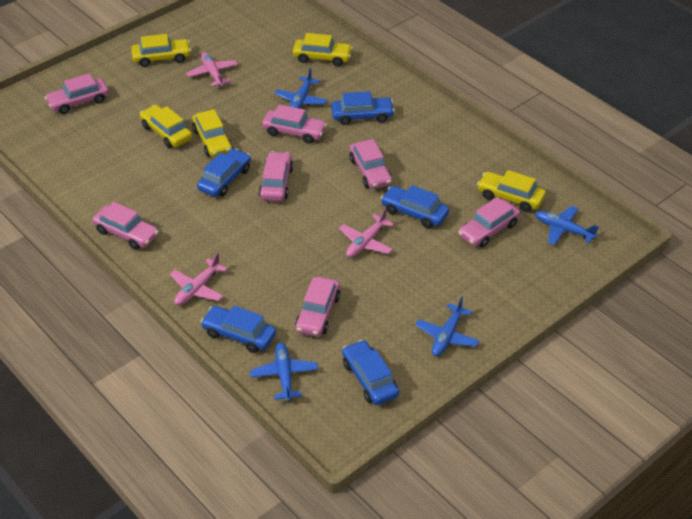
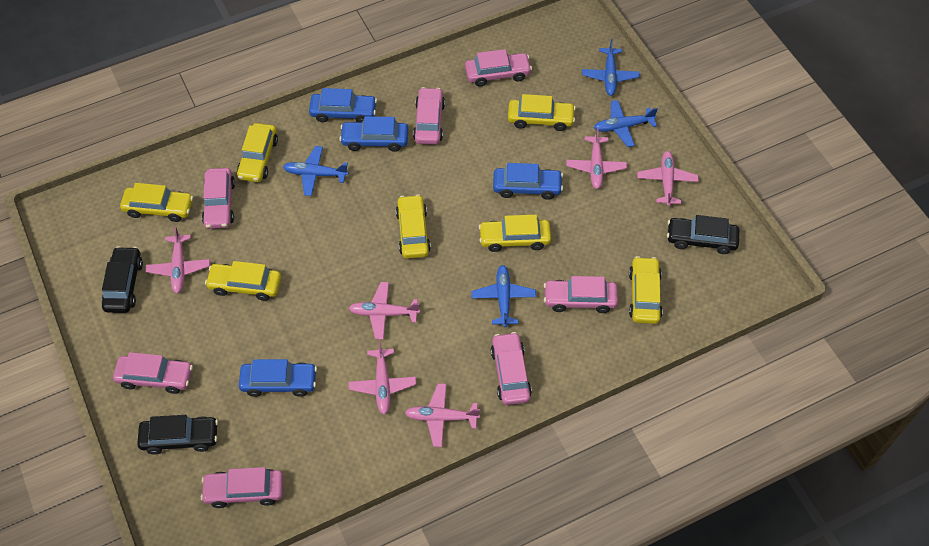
black car: none = 0 -> [101,246,143,313] [137,415,218,455] [667,215,739,254] = 3
blue car: [197,148,251,197] [200,306,276,353] [331,91,395,125] [342,340,399,405] [381,185,449,228] = 5 -> [239,359,317,397] [309,88,377,122] [339,116,408,152] [493,163,563,200] = 4
pink plane: [170,253,227,305] [186,52,238,87] [339,208,394,257] = 3 -> [146,226,210,293] [349,282,420,339] [349,341,416,414] [405,383,480,447] [566,127,627,189] [637,151,699,206] = 6
yellow car: [131,34,191,67] [140,105,192,148] [192,109,233,157] [293,33,353,66] [477,170,546,212] = 5 -> [120,183,193,222] [205,261,281,301] [237,123,278,182] [396,194,431,259] [479,215,551,252] [508,94,576,131] [629,256,663,324] = 7

